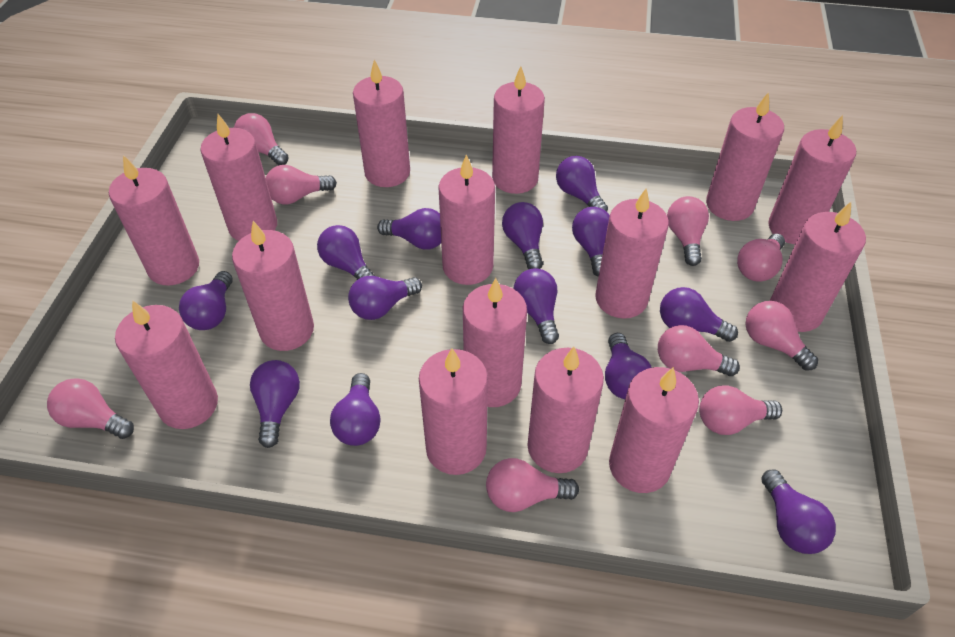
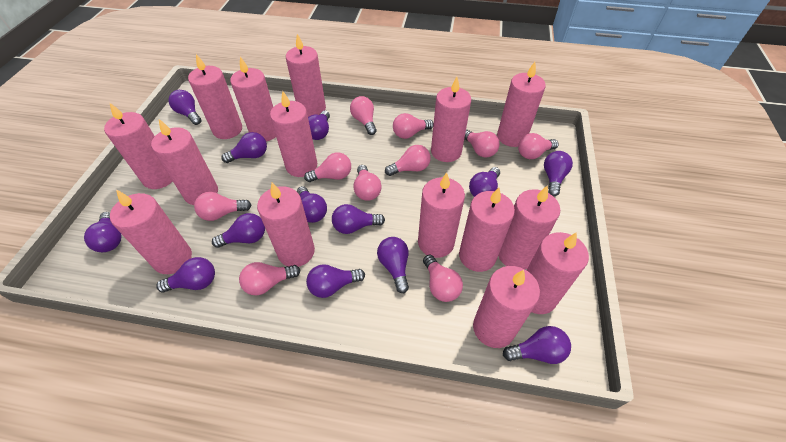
pink light bulb: [47,378,134,439] [234,113,289,165] [266,165,337,204] [486,458,579,512] [658,325,740,376] [667,196,709,266] [699,385,782,435] [737,234,785,282] [746,301,818,371] = 9 -> [194,192,251,221] [239,262,300,295] [304,152,351,182] [350,96,377,135] [353,165,382,201] [385,145,431,176] [393,113,434,139] [423,255,463,302] [464,129,500,158] [518,133,559,159] = 10

